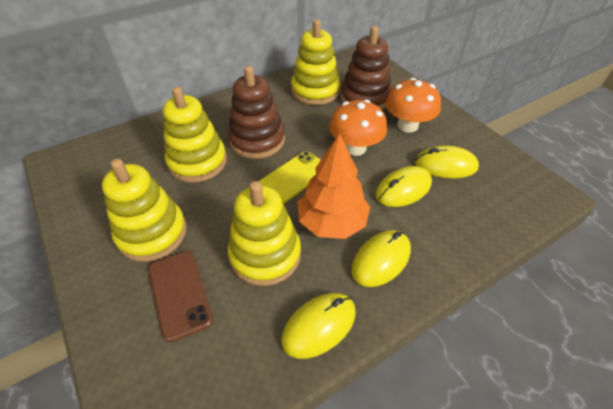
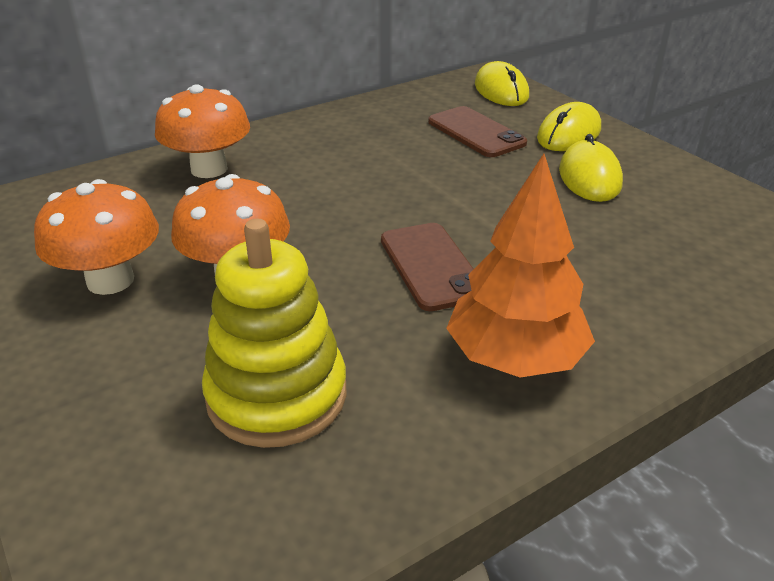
brown phone: [149,251,213,342] = 1 -> [381,223,474,311] [428,106,527,157] = 2
brown stacking toy: [228,66,285,159] [341,26,392,110] = 2 -> none = 0
orange mushroom: [329,99,387,156] [385,78,441,133] = 2 -> [34,179,159,295] [155,85,250,178] [171,174,290,273] = 3
yellow mouse: [281,293,356,359] [351,230,411,287] [375,166,432,207] [415,145,479,178] = 4 -> [475,61,529,106] [537,102,601,151] [559,134,623,202] = 3
yellow phone: [258,151,321,204] = 1 -> none = 0
yellow stacking toy: [102,159,187,262] [163,87,227,183] [228,181,301,286] [291,19,340,105] = 4 -> [202,219,347,448] = 1

